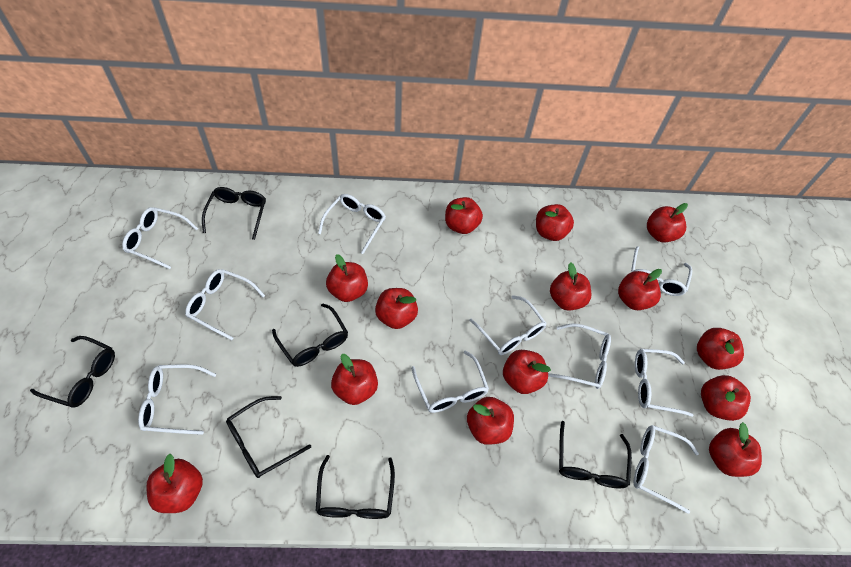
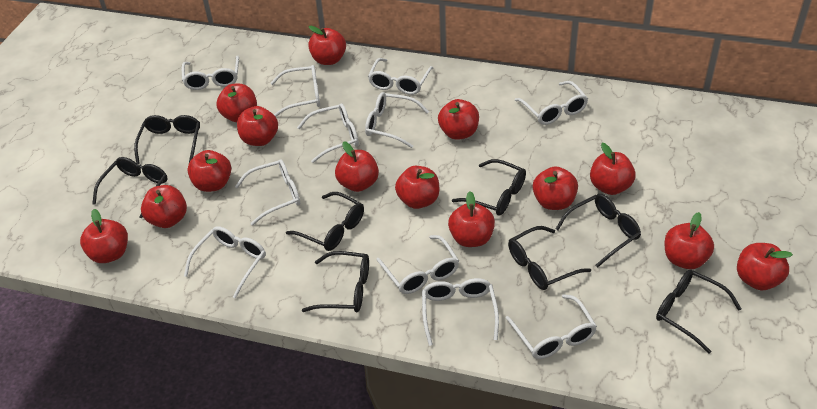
black glasses: [30,336,115,408] [202,187,266,240] [226,396,311,478] [272,303,348,367] [316,455,395,519] [559,421,632,488] = 6 -> [92,157,167,218] [134,115,200,164] [286,192,364,251] [302,251,369,312] [452,159,526,216] [508,226,591,290] [556,194,641,268] [656,269,742,354] = 8
white glasses: [122,207,198,269] [138,364,216,435] [185,269,265,340] [318,194,386,254] [411,350,489,413] [469,295,547,355] [548,324,611,389] [631,246,692,296] [634,425,699,514] [635,349,694,417] = 10 -> [182,56,239,90] [184,226,266,299] [235,160,300,225] [271,65,320,117] [297,103,359,163] [365,92,429,148] [368,58,433,95] [377,235,459,294] [422,278,499,346] [506,294,597,359] [515,81,588,125] = 11

